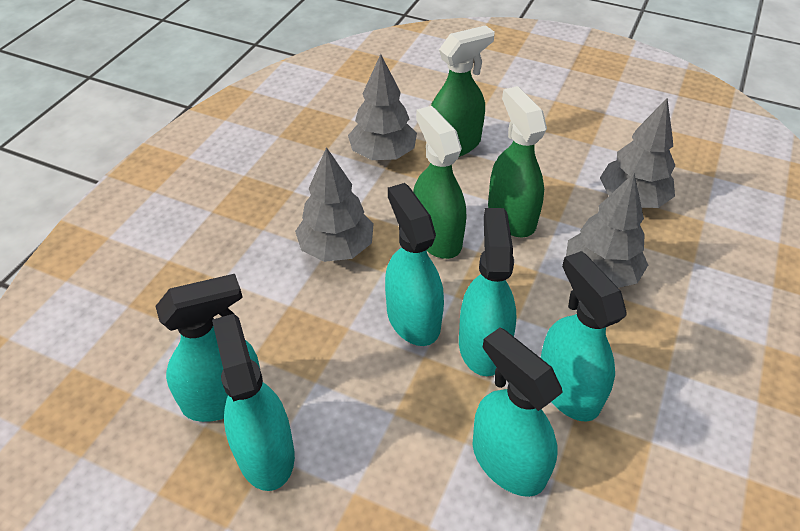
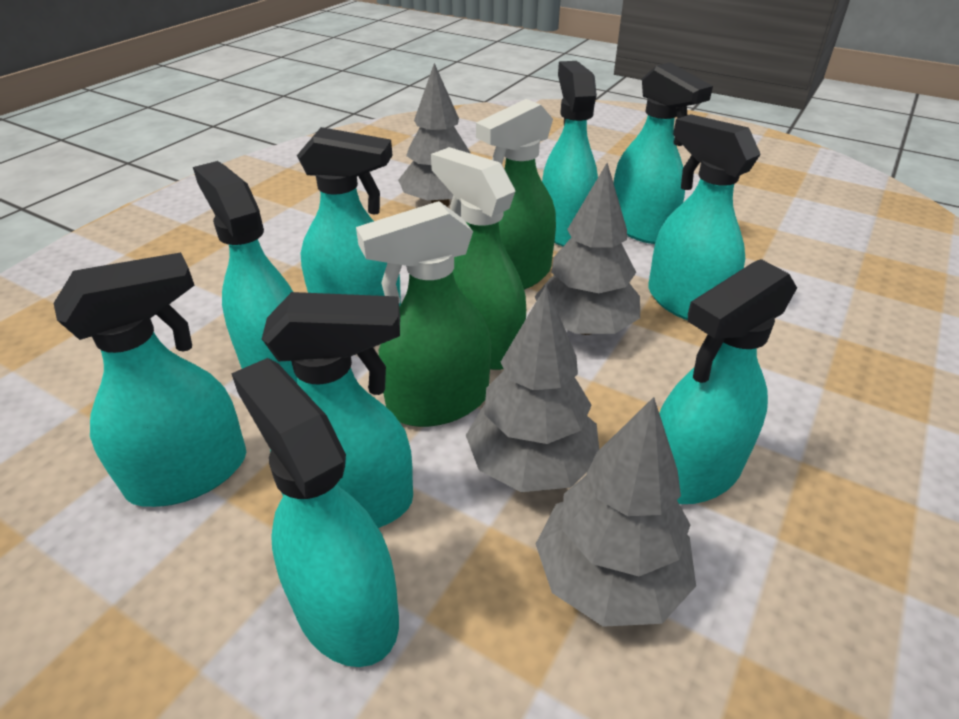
turquoise spray bottle: [155,274,260,422] [212,314,295,491] [385,183,444,346] [459,208,516,376] [473,328,563,497] [541,251,627,422] = 6 -> [53,252,246,507] [193,161,297,383] [231,358,399,667] [262,292,413,528] [297,127,401,307] [542,61,598,246] [614,63,713,244] [648,114,761,320] [659,259,797,504] = 9

